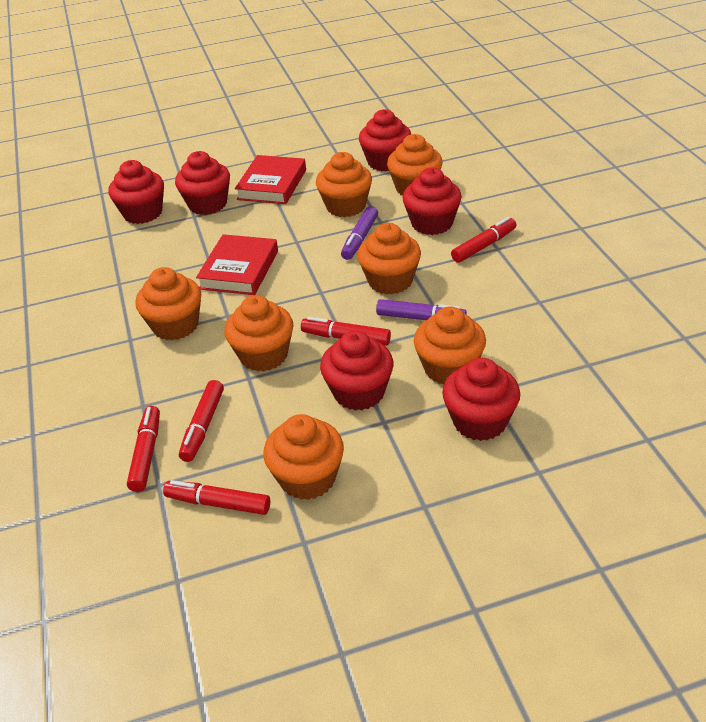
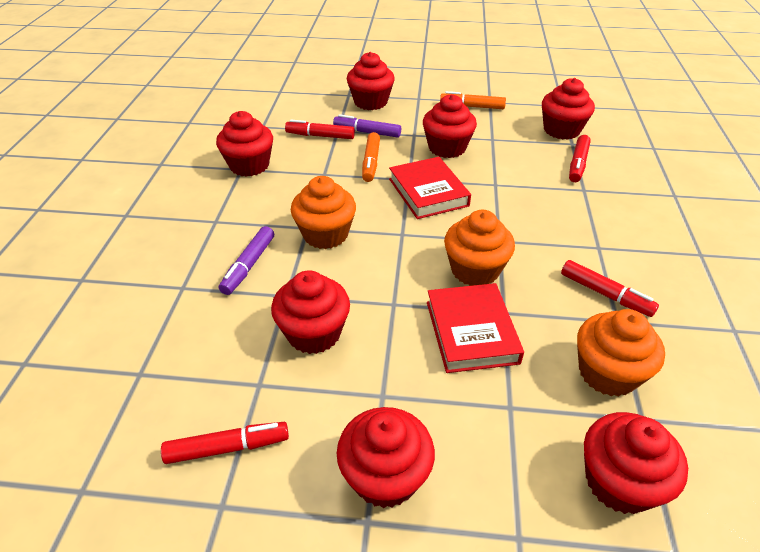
orange cupcake: [135,267,201,340] [224,295,294,372] [263,414,344,500] [316,152,372,217] [357,223,421,295] [387,134,443,196] [414,306,486,385] = 7 -> [291,176,356,249] [444,210,515,286] [577,309,665,397] = 3
orange marker: none = 0 -> [362,132,380,182] [440,91,506,109] = 2
red cupcake: [108,160,164,224] [175,151,230,215] [320,330,394,411] [359,109,411,171] [403,167,462,235] [442,358,520,441] = 6 -> [216,111,273,177] [271,270,350,354] [337,407,435,508] [347,52,395,110] [423,94,477,158] [542,78,595,140] [584,412,688,514] = 7
red marker: [127,406,160,492] [163,480,270,515] [179,380,224,462] [301,317,391,346] [451,217,517,263] = 5 -> [161,422,289,464] [285,120,355,139] [561,260,659,317] [569,135,591,182] = 4

